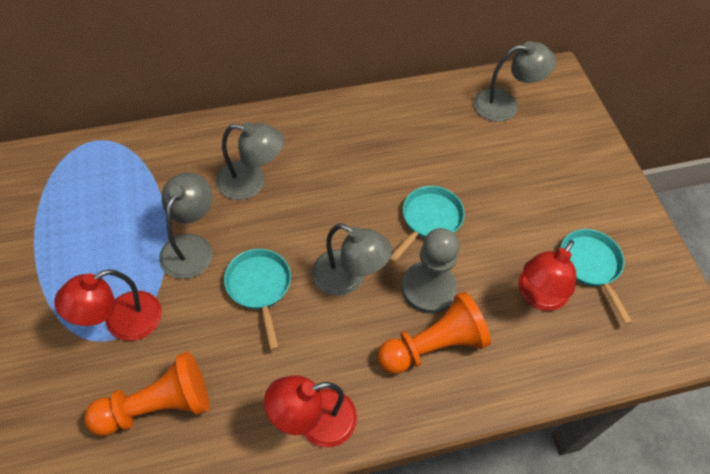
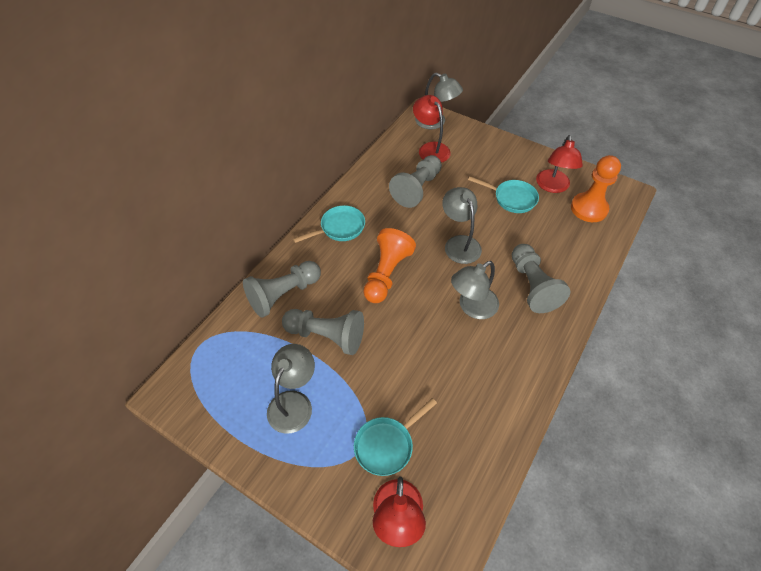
grey pawn: [402,228,459,314] = 1 -> [243,261,321,318] [282,309,364,355] [389,155,442,208] [512,244,570,313] = 4

